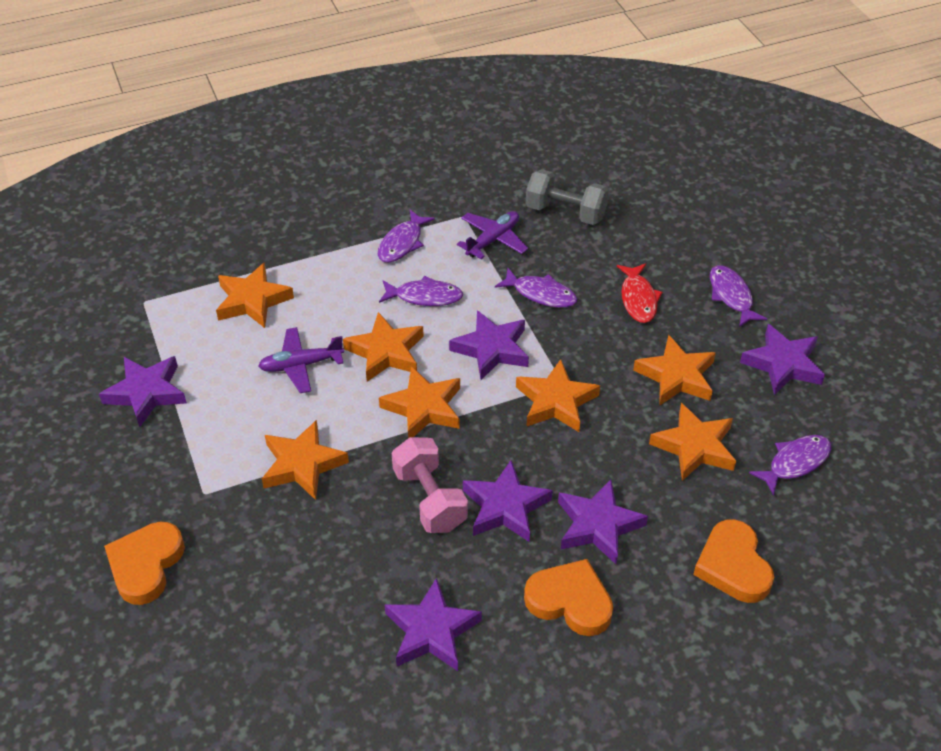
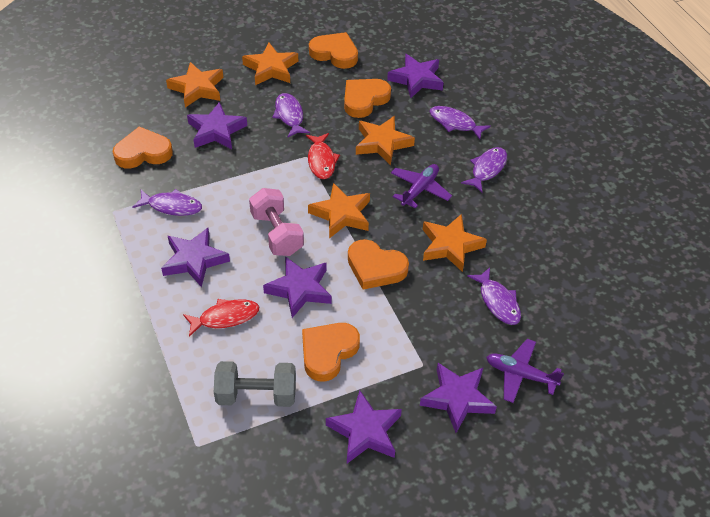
orange heart: [104,522,185,605] [524,559,613,636] [693,519,774,603] = 3 -> [113,126,173,168] [302,323,360,382] [309,32,358,69] [344,79,391,118] [348,239,409,290] = 5
orange star: [216,263,294,328] [262,420,349,500] [343,312,424,382] [379,366,460,438] [516,359,600,432] [633,335,716,406] [649,403,736,481] = 7 -> [166,62,223,108] [242,43,298,85] [308,183,370,238] [356,116,415,165] [423,214,487,272] = 5
red fish: [617,263,663,323] = 1 -> [183,299,259,337] [306,133,340,179] = 2

